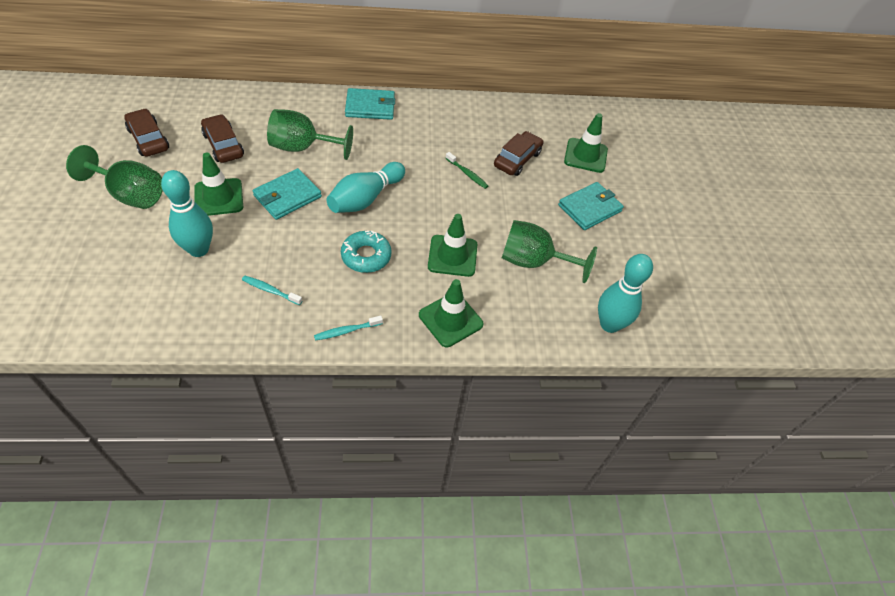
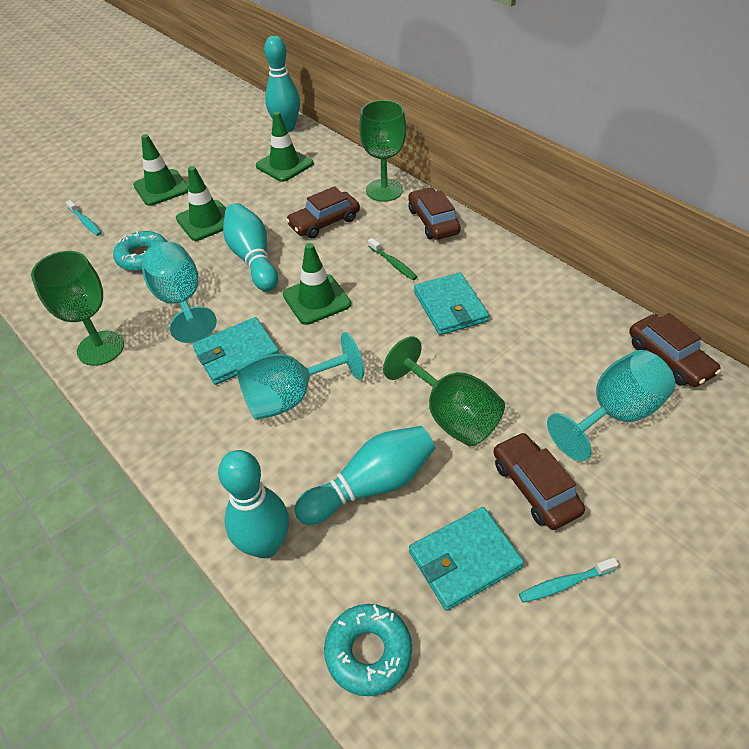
brown car: [124,109,169,157] [201,114,244,163] [494,131,544,176] = 3 -> [286,186,360,238] [408,187,461,240] [493,432,585,530] [629,313,721,387] = 4
turquoise bowling pin: [161,170,213,257] [327,162,405,213] [598,254,653,333] = 3 -> [218,450,289,558] [223,203,278,291] [264,36,300,132] [294,426,435,525] = 4
turquoise donut: [341,231,392,273] = 1 -> [113,231,167,271] [324,604,412,696] = 2
turquoise goblet: none = 0 -> [141,242,217,343] [236,332,364,420] [547,350,676,461] = 3

